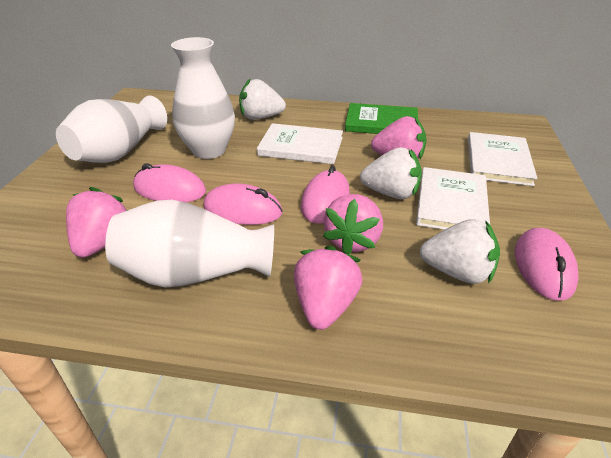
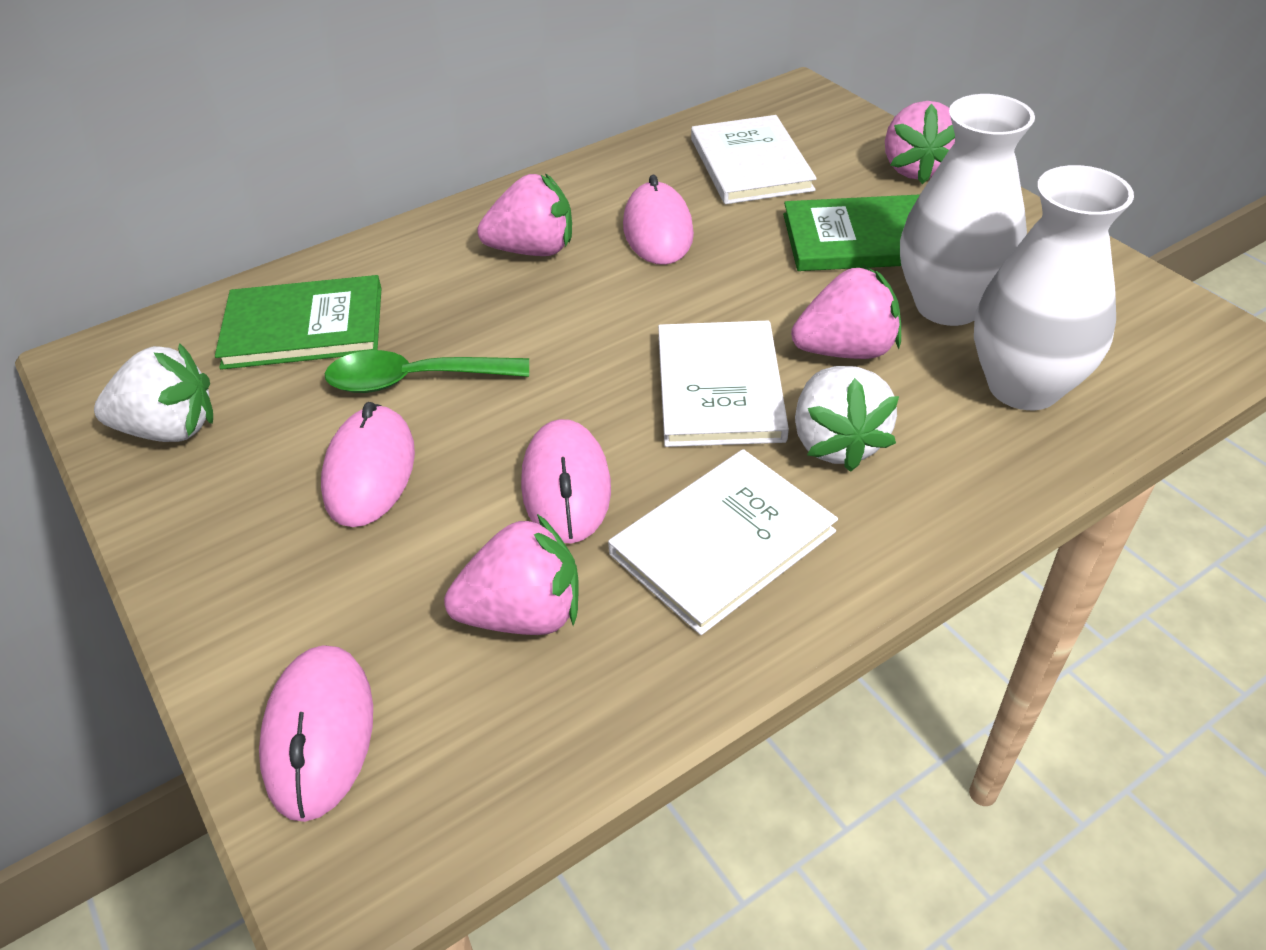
green book: [345,103,418,134] = 1 -> [215,275,382,370] [783,194,920,271] = 2
green spoon: none = 0 -> [325,350,529,393] = 1
white strawberry: [239,79,286,120] [360,147,422,199] [420,219,500,284] = 3 -> [94,343,213,442] [795,366,899,472] = 2
white vase: [56,96,167,163] [105,200,274,287] [171,37,235,159] = 3 -> [900,94,1035,326] [974,165,1134,410] = 2

